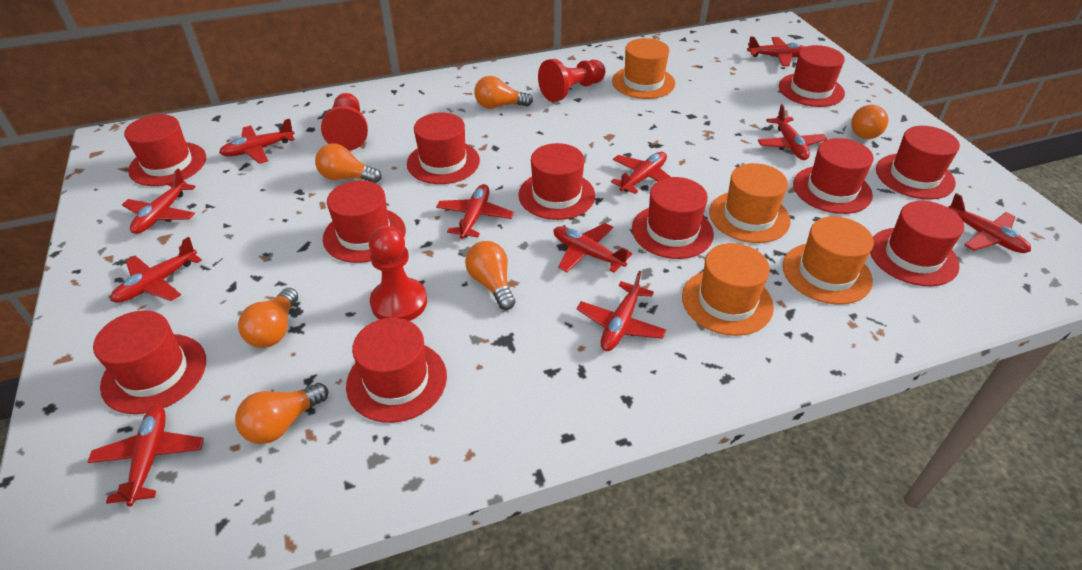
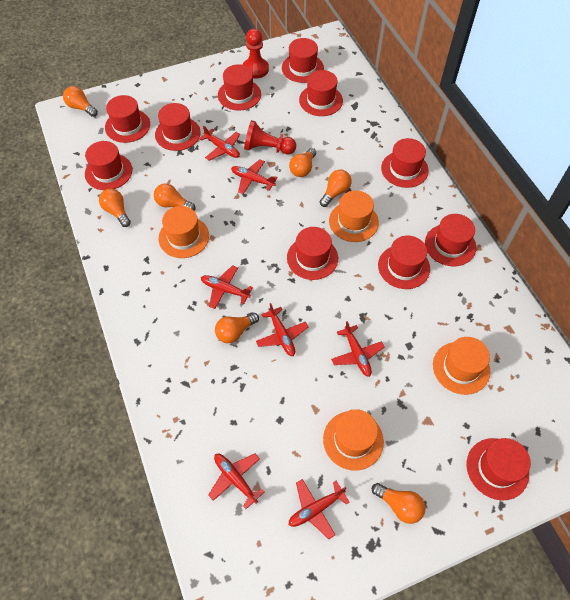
orange light bulb: [235,383,328,444] [238,288,298,348] [315,144,382,183] [465,241,515,310] [474,76,533,109] [851,105,888,139] = 6 -> [63,86,98,117] [99,189,131,227] [154,183,195,210] [215,313,259,343] [289,148,316,177] [320,169,352,207] [372,483,425,524] = 7
red pawn: [321,93,368,151] [369,226,427,321] [538,59,605,102] = 3 -> [243,29,269,79] [244,120,296,154] = 2
red plane: [87,405,204,506] [110,237,202,303] [122,169,196,234] [219,119,295,164] [436,184,514,239] [553,223,632,273] [576,271,666,351] [611,152,670,194] [747,37,806,66] [757,104,827,160] [948,193,1031,253] = 11 -> [199,126,240,161] [201,265,253,309] [208,454,264,509] [231,159,278,194] [256,303,308,356] [288,479,350,539] [331,321,385,377] = 7

